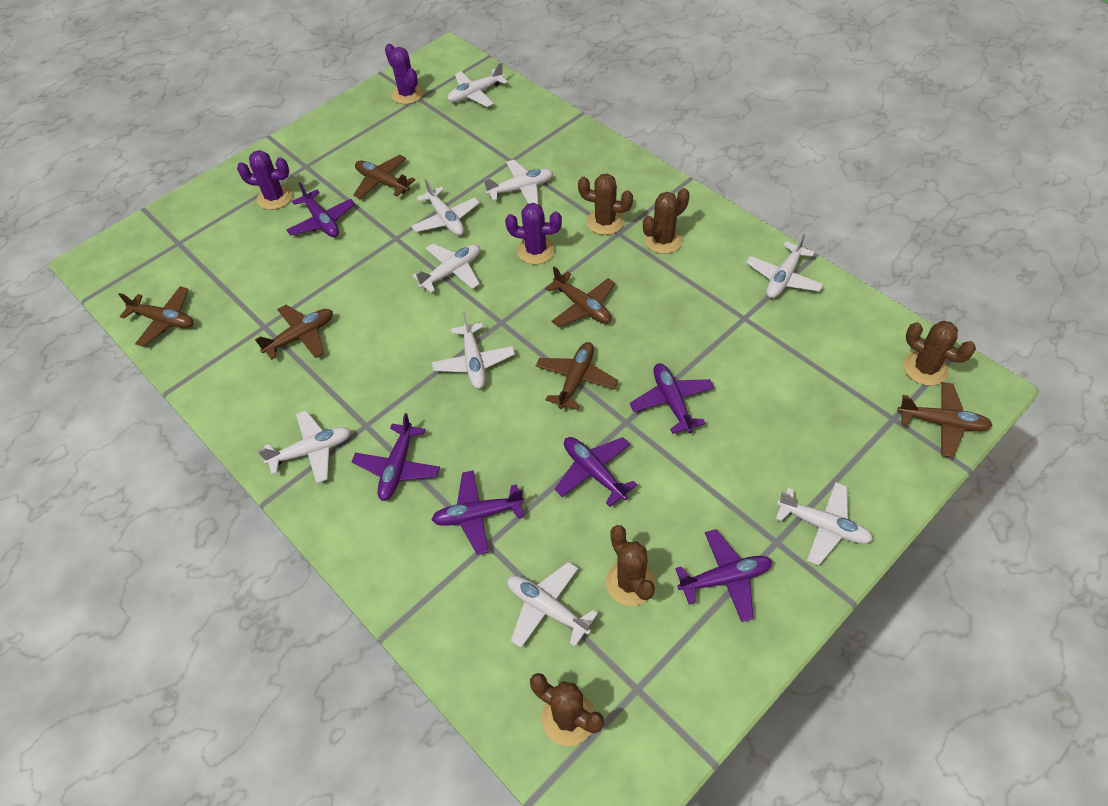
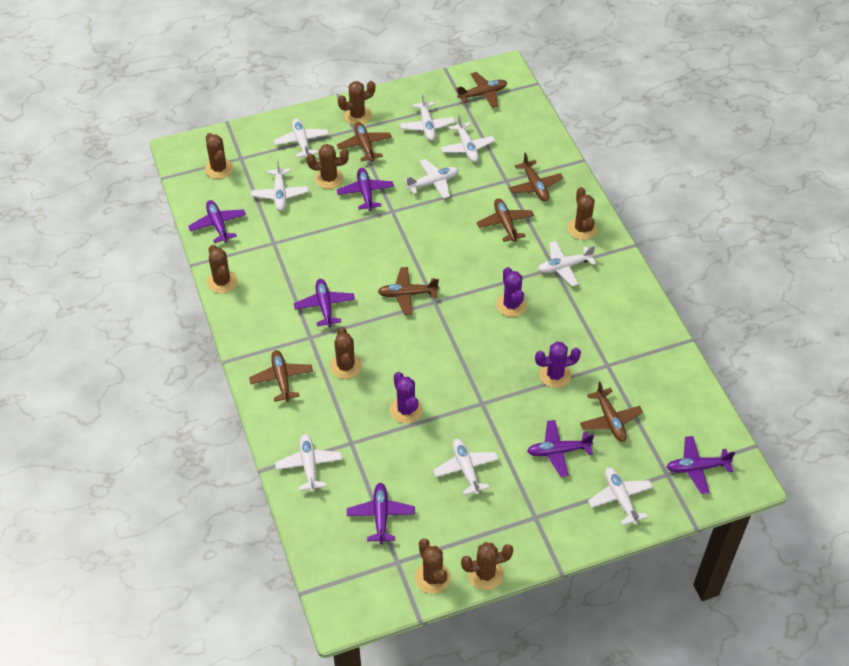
brown cactus: [530,673,604,746] [578,174,633,235] [606,525,656,606] [643,188,690,254] [904,321,976,386] = 5 -> [205,133,233,179] [207,245,238,293] [307,144,349,189] [330,327,362,379] [338,81,375,125] [415,539,450,594] [461,542,513,590] [568,187,597,240] = 8
brown plane: [118,286,193,347] [255,305,333,360] [353,155,415,199] [536,342,618,410] [545,266,615,327] [897,382,993,458] = 6 -> [249,350,313,402] [337,122,392,162] [378,267,439,315] [456,72,507,108] [477,198,534,242] [509,153,563,202] [580,381,643,442] = 7

